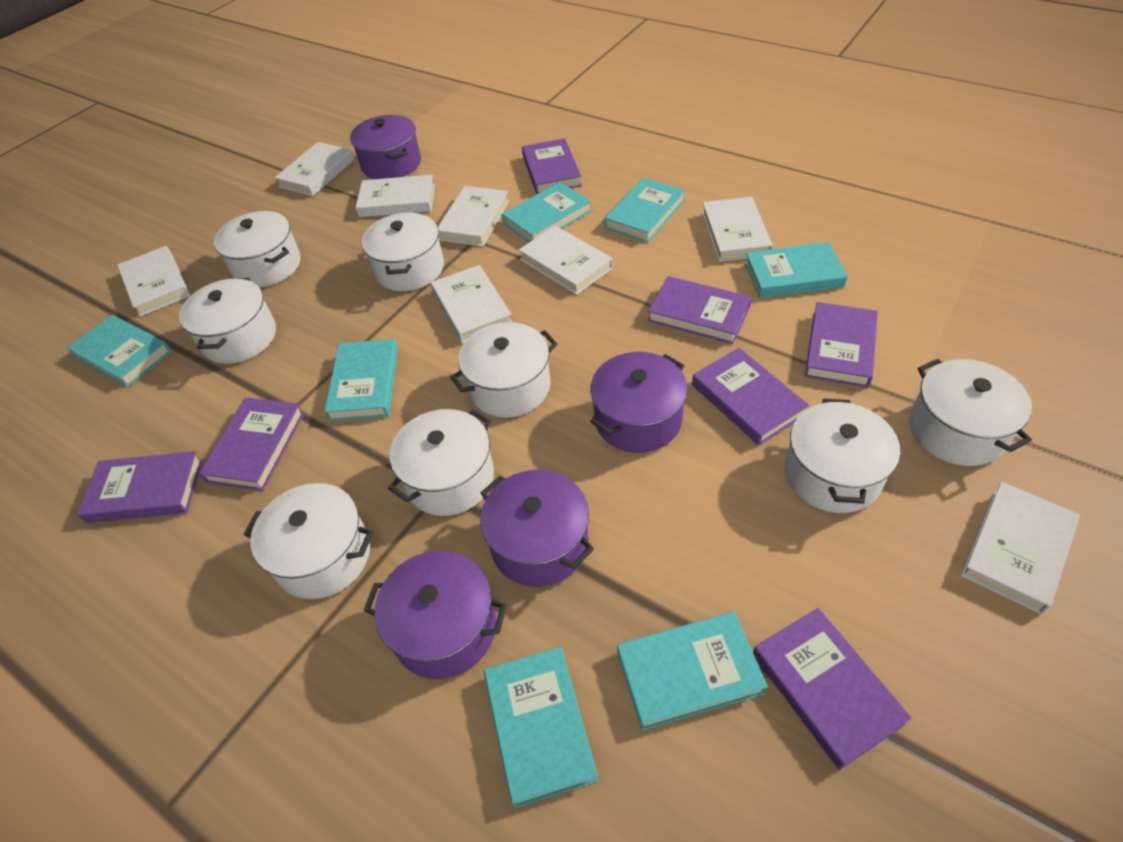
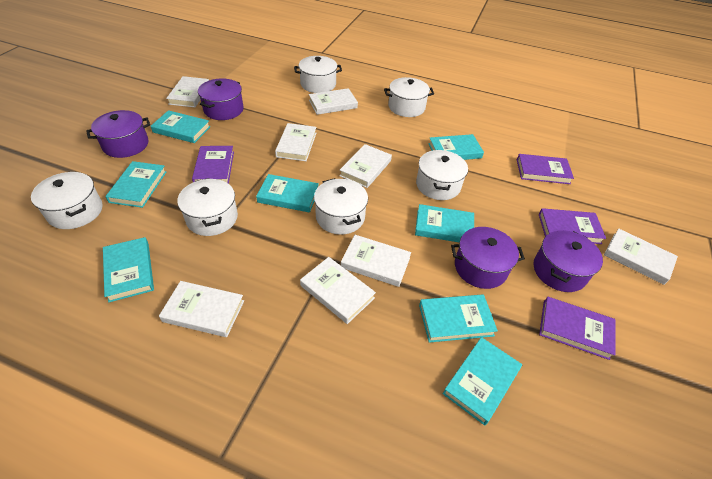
purple book: [77,451,203,523] [199,398,304,491] [522,138,582,194] [648,276,752,344] [692,348,809,445] [753,608,912,770] [805,302,878,388] = 7 -> [192,146,234,184] [517,154,574,184] [539,208,606,244] [539,297,615,360] = 4
turquoise book: [67,315,172,387] [324,339,398,421] [484,647,599,808] [502,182,592,242] [604,178,686,243] [617,612,768,730] [745,242,848,298] = 7 -> [103,237,154,302] [105,161,166,208] [151,110,210,143] [256,174,319,212] [415,204,474,243] [419,294,498,343] [428,134,484,160] [443,337,522,425] = 8
white pot: [179,278,276,364] [214,211,301,287] [244,483,373,599] [362,213,444,291] [388,409,494,516] [450,322,558,418] [785,399,900,513] [909,359,1032,466] = 8 -> [31,172,103,229] [177,178,238,236] [294,56,342,93] [314,178,368,235] [384,77,434,117] [416,150,468,200] = 6

